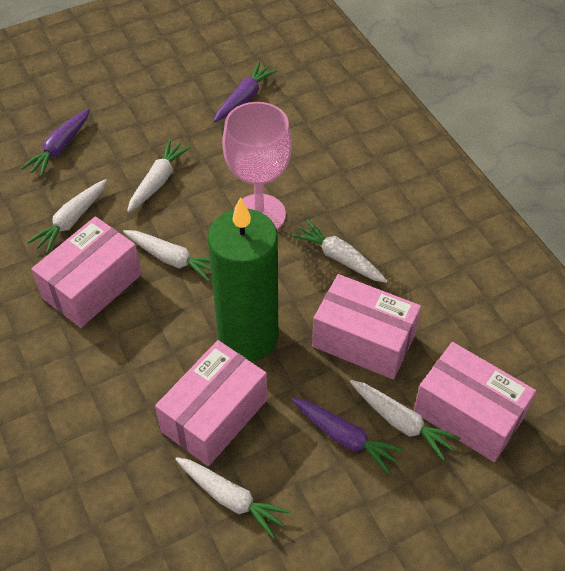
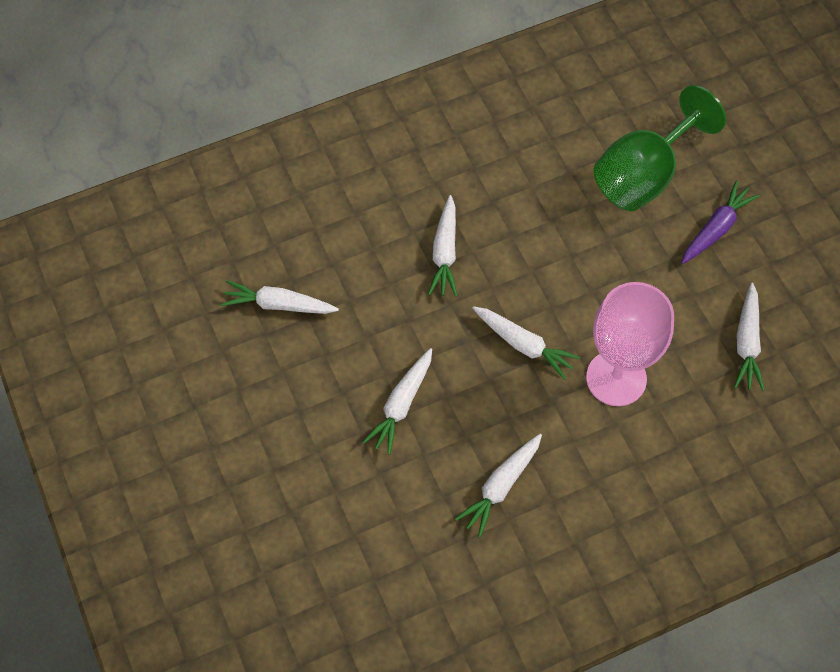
green candle: [208,197,278,362] = 1 -> none = 0
green goblet: none = 0 -> [594,85,726,211] = 1
pink box: [31,216,142,328] [155,340,267,466] [312,274,421,380] [414,342,536,462] = 4 -> none = 0
purple carrot: [21,108,90,177] [214,62,278,122] [291,398,405,474] = 3 -> [682,180,760,264] = 1

